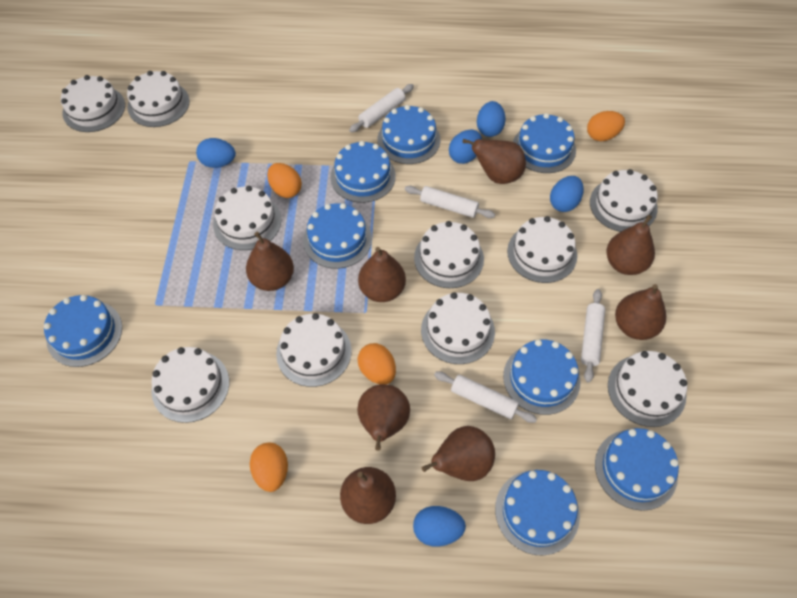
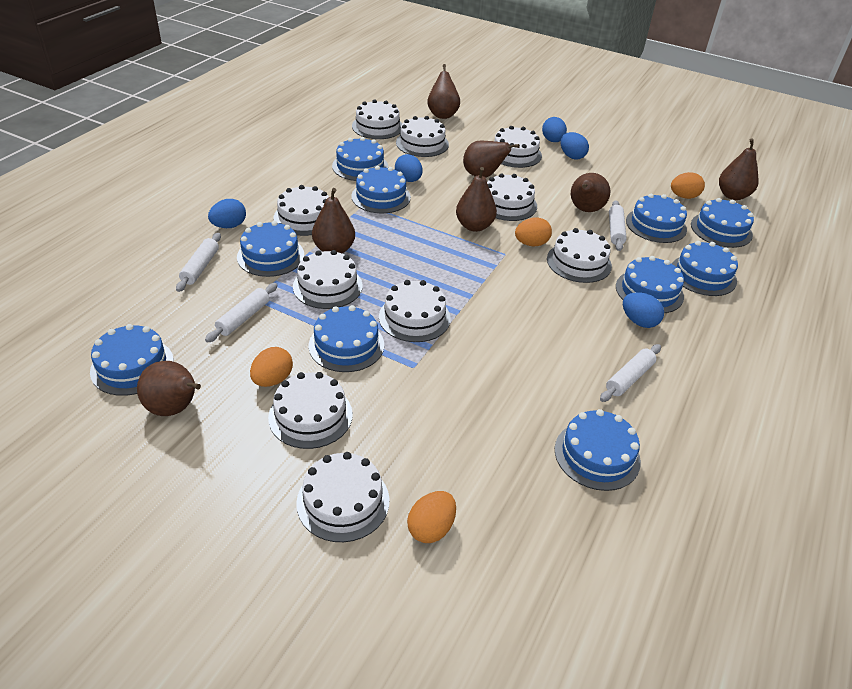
blue cake: [44,295,122,367] [303,203,372,269] [330,141,396,203] [377,105,440,164] [495,470,580,555] [503,339,581,415] [513,113,576,173] [595,428,679,511] = 8 -> [90,324,174,396] [237,221,304,277] [309,305,384,372] [332,137,388,181] [351,166,411,213] [555,409,641,491] [616,256,684,313] [626,194,687,243] [672,241,738,296] [691,198,754,248] = 10
brown pear: [246,232,294,291] [340,467,396,524] [357,384,410,450] [358,247,406,302] [422,426,495,481] [463,139,526,184] [606,215,655,275] [615,284,666,340] = 8 -> [137,361,201,416] [312,188,355,253] [427,64,460,119] [456,167,497,232] [463,141,520,178] [571,173,610,212] [719,138,759,200] = 7

